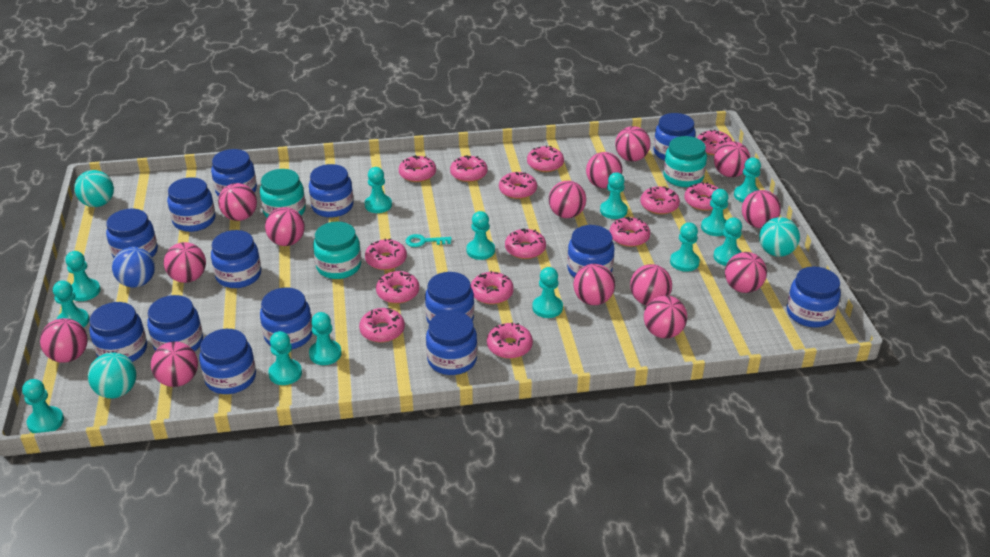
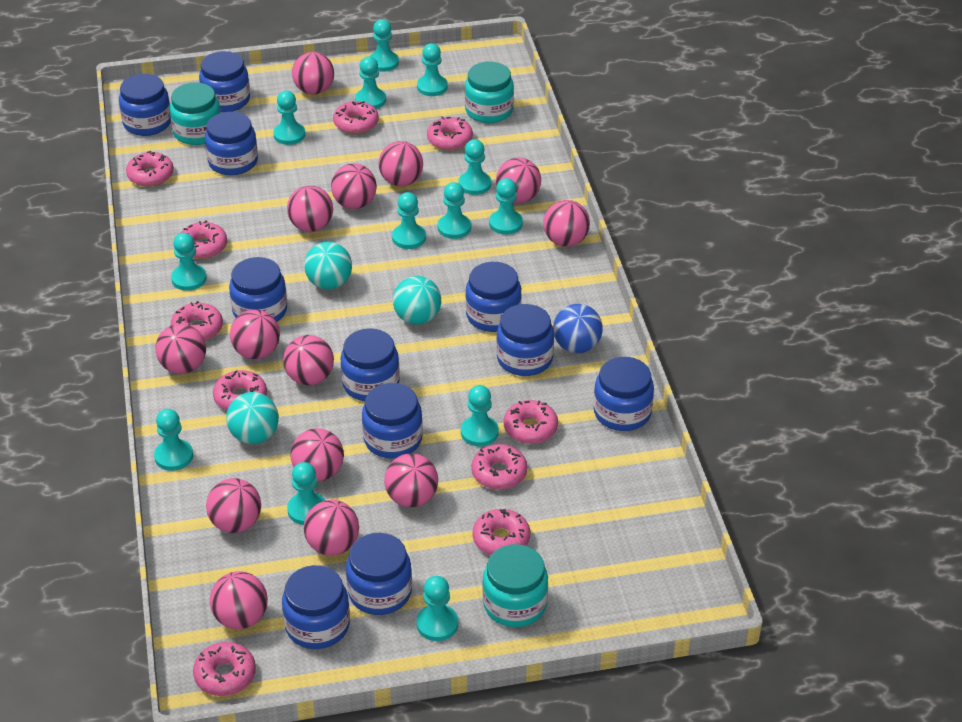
blue jar: [89,302,147,362] [106,209,158,258] [147,295,203,352] [167,177,216,232] [199,329,256,394] [211,149,257,197] [211,230,261,288] [260,287,312,349] [309,164,354,217] [425,272,474,323] [426,311,477,375] [567,225,615,278] [654,113,696,160] [787,266,841,327] = 14 -> [119,74,171,136] [199,51,250,113] [205,112,258,175] [229,257,287,322] [282,565,350,649] [340,329,400,401] [346,533,412,615] [362,383,423,459] [465,262,522,332] [496,304,554,376] [594,357,654,431] = 11
pink donut: [359,308,405,343] [365,238,407,270] [376,271,419,304] [399,155,436,182] [450,155,488,182] [471,271,514,304] [487,322,533,359] [499,172,537,199] [505,228,546,259] [527,145,564,172] [609,217,650,247] [640,186,680,214] [684,182,719,211] [697,129,732,155] = 14 -> [126,151,174,187] [171,301,223,341] [181,221,227,259] [193,642,256,696] [213,370,267,411] [333,101,379,134] [427,117,473,151] [471,444,527,490] [473,509,530,555] [504,400,558,444] = 10
turquoise key: [406,234,452,247] = 1 -> none = 0

